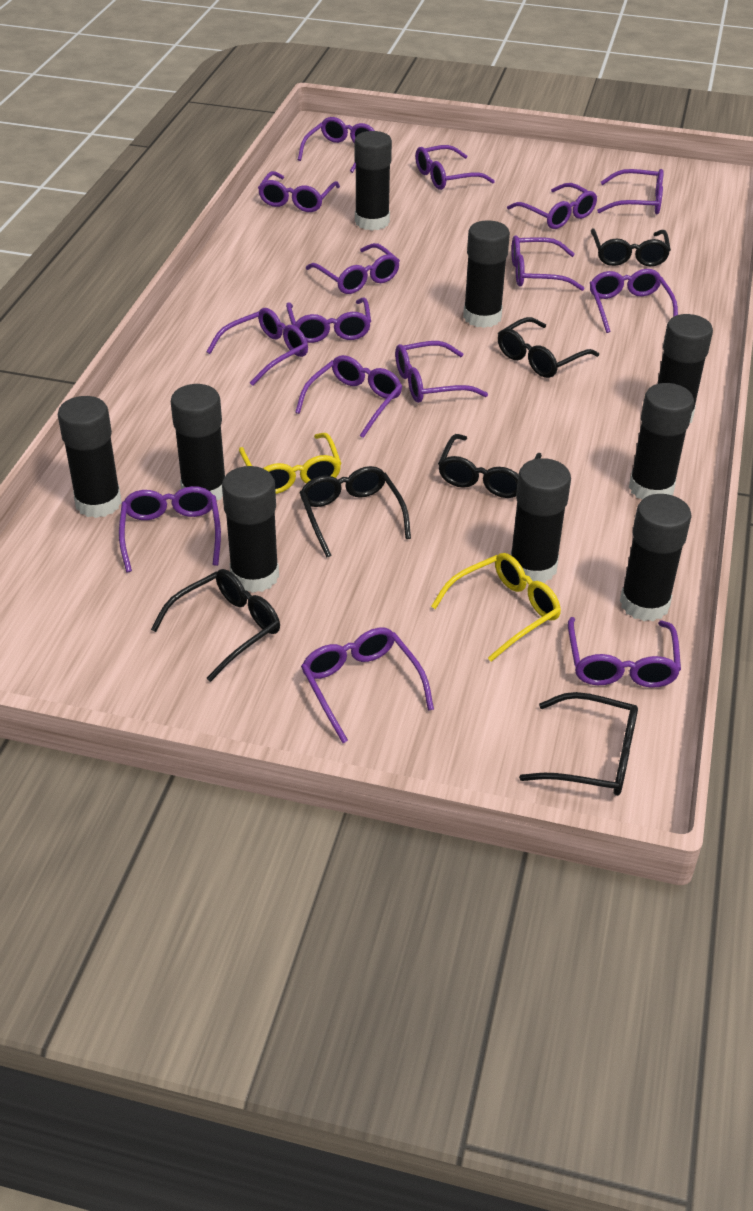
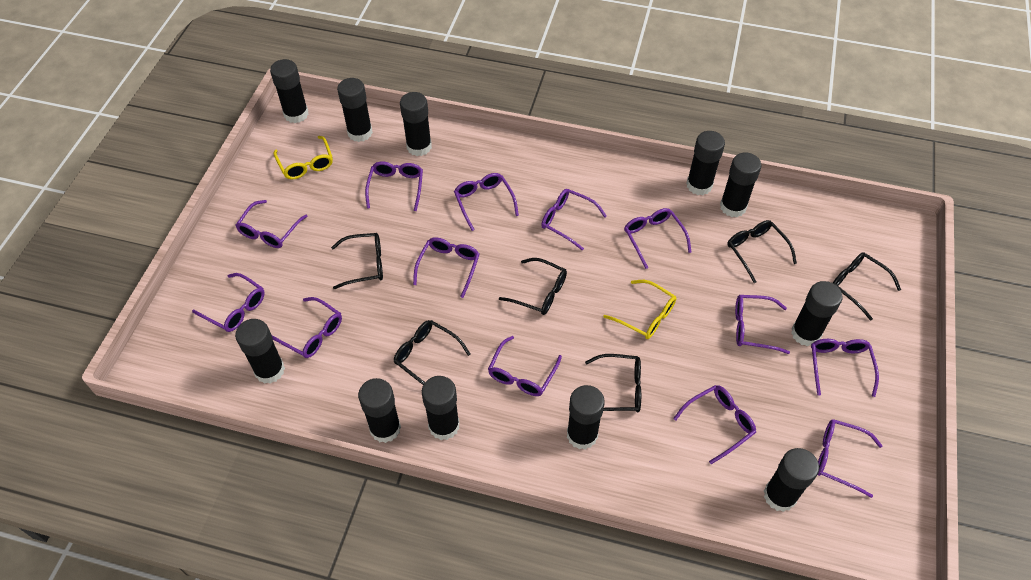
black glue stick: [58,396,122,518] [171,384,225,500] [222,466,279,593] [355,131,392,231] [463,220,510,328] [511,458,571,583] [620,494,692,621] [629,383,694,500] [657,314,713,423] = 9 -> [235,319,285,384] [270,59,309,123] [337,78,373,142] [358,378,401,443] [400,92,432,156] [422,376,459,440] [567,385,605,450] [686,131,725,195] [720,152,761,217] [764,448,819,512] [791,281,842,346] = 11
purple glasses: [119,486,221,573] [206,308,308,386] [258,171,340,212] [286,297,371,343] [295,355,403,438] [298,117,375,173] [301,628,434,743] [306,243,400,294] [395,341,488,403] [415,145,495,190] [507,183,597,229] [511,235,584,291] [568,617,681,688] [590,269,678,333] [597,169,664,214] = 15 -> [192,273,265,332] [235,200,307,248] [272,297,342,358] [365,162,423,211] [413,237,480,298] [454,173,519,231] [488,336,562,396] [541,189,607,251] [624,208,691,269] [673,385,756,464] [735,295,790,354] [811,339,879,397] [818,419,883,498] = 13

